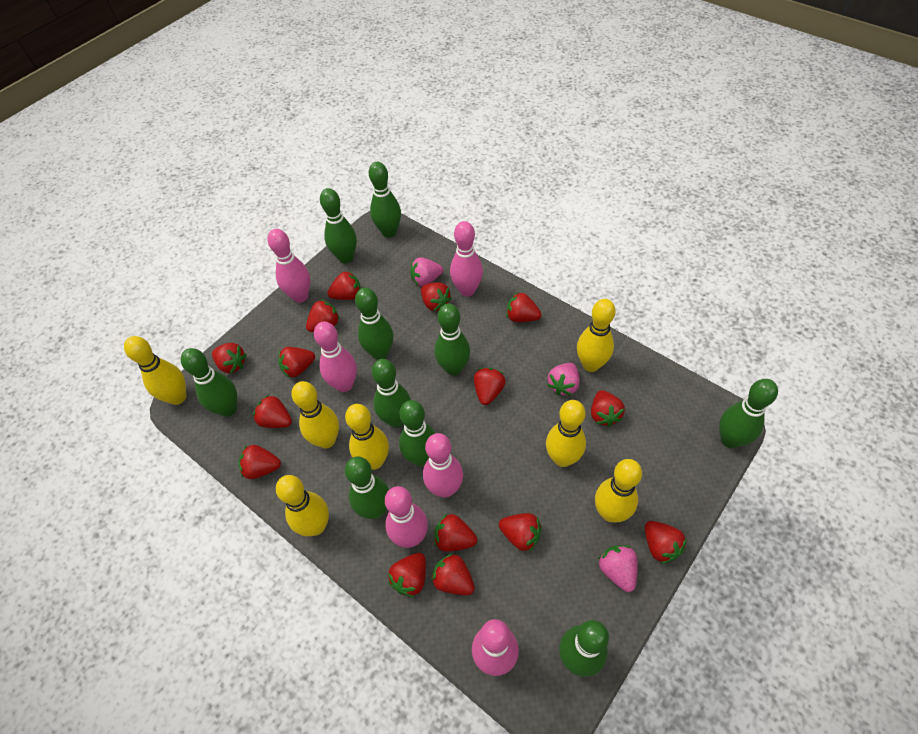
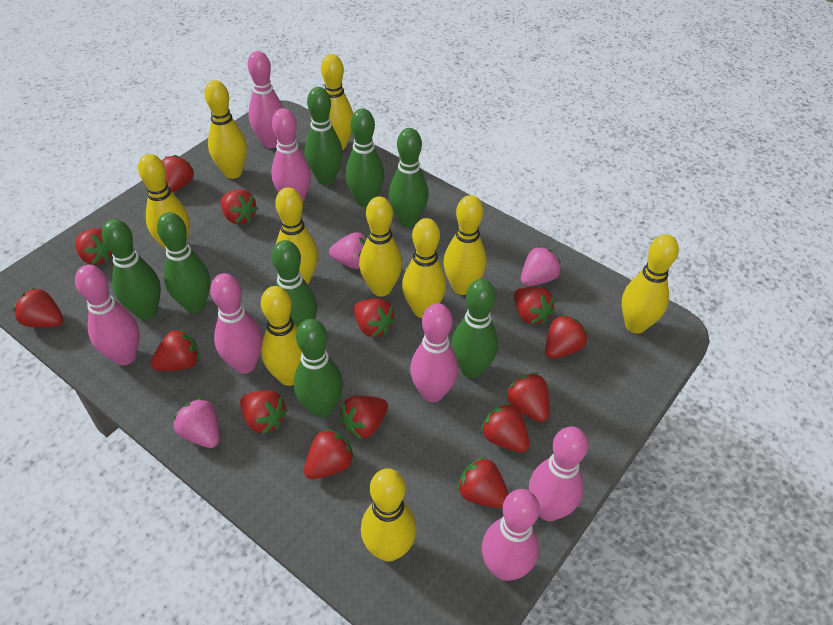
green bowling pin: [181,348,237,417] [320,188,357,263] [345,456,389,519] [355,288,393,360] [369,162,401,238] [372,359,411,428] [399,400,435,467] [434,304,470,376] [559,620,609,677] [719,379,778,448] = 10 -> [102,219,161,320] [157,212,211,313] [272,240,317,327] [294,319,343,418] [305,87,343,185] [345,108,384,207] [389,128,429,227] [451,279,498,378] = 8
pink bowling pin: [268,229,310,303] [314,322,357,392] [385,486,428,548] [423,433,463,498] [450,221,483,297] [472,619,519,676] = 6 -> [75,265,139,365] [210,273,263,373] [248,51,283,148] [271,108,311,203] [410,303,458,402] [482,489,540,581] [529,426,588,521] = 7
red strawberry: [212,343,247,374] [239,445,281,479] [253,395,292,428] [278,347,315,378] [306,299,340,332] [327,271,361,300] [388,553,426,597] [421,282,452,311] [431,553,475,595] [434,514,477,552] [474,368,506,405] [499,513,541,552] [507,292,542,322] [591,390,625,427] [645,521,687,564] = 15 -> [13,287,63,328] [75,228,112,265] [150,328,199,371] [162,155,195,193] [220,189,258,224] [240,391,288,434] [304,428,355,479] [339,396,388,440] [353,299,396,337] [457,457,509,508] [481,402,530,452] [505,373,549,422] [514,287,555,324] [545,314,588,359] = 14
yellow bowling pin: [124,336,186,405] [276,475,329,536] [291,381,339,448] [345,404,389,470] [546,400,586,467] [577,299,616,372] [595,459,642,523] = 7 -> [138,154,190,250] [204,80,247,179] [261,286,302,386] [275,187,318,284] [321,54,353,150] [359,197,402,297] [361,468,417,562] [402,218,446,318] [443,195,486,295] [622,234,679,334] = 10

